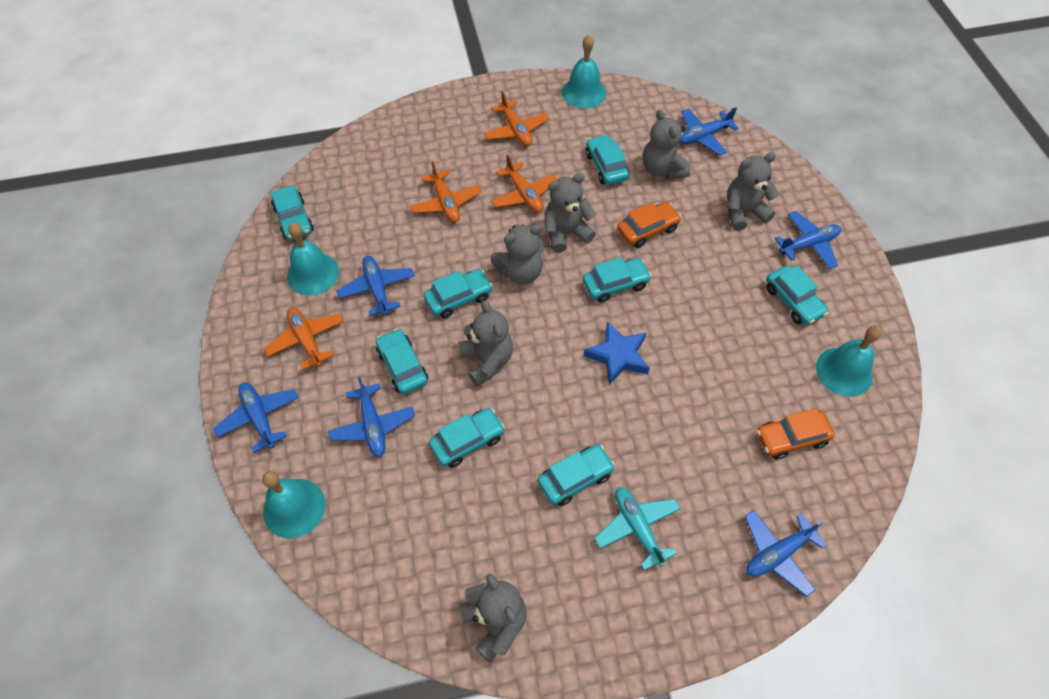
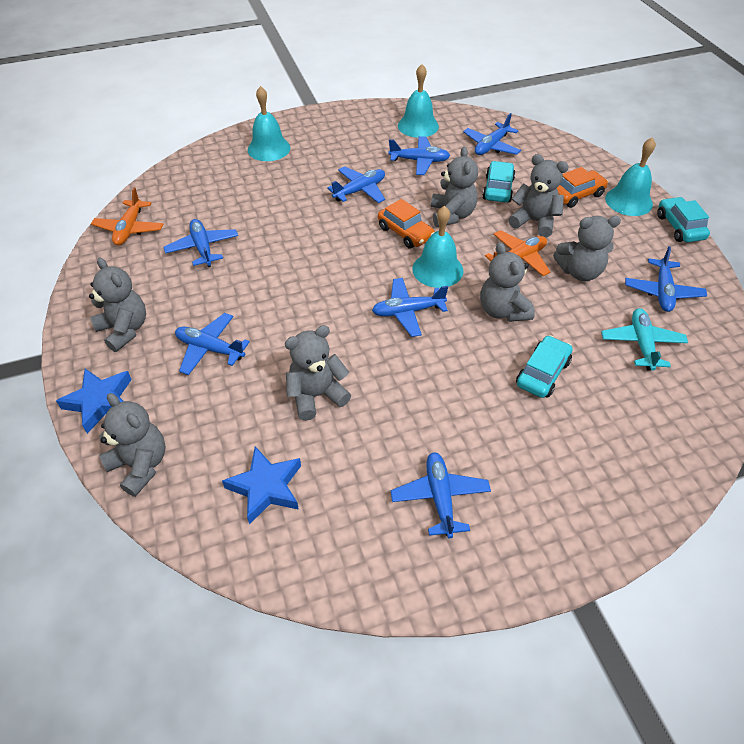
blue plane: [213,383,299,453] [328,376,415,457] [336,256,415,316] [679,107,739,156] [745,510,826,597] [775,211,841,269] = 6 -> [163,219,238,267] [175,313,250,375] [327,166,385,203] [372,278,448,337] [388,136,450,175] [391,452,491,538] [463,113,521,155] [625,246,707,312] = 8
blue star: [584,322,650,385] = 1 -> [56,368,132,434] [222,446,301,525] = 2
grey teddy bear: [458,301,513,386] [459,574,527,662] [491,224,544,284] [544,173,596,253] [643,109,690,179] [727,152,779,231] = 6 -> [89,257,146,352] [99,393,166,497] [285,325,351,421] [431,147,478,227] [480,242,535,322] [508,154,569,238] [553,216,621,281] = 7
orange plane: [264,307,344,370] [410,161,481,222] [484,91,549,146] [491,154,557,212] = 4 -> [91,187,164,245] [485,230,550,276] = 2
turquoise car: [271,185,314,240] [376,328,428,395] [424,269,493,318] [429,408,505,468] [538,444,615,506] [583,257,651,303] [586,135,629,185] [766,266,828,325] = 8 -> [482,161,516,202] [516,335,573,398] [657,197,710,242] = 3

